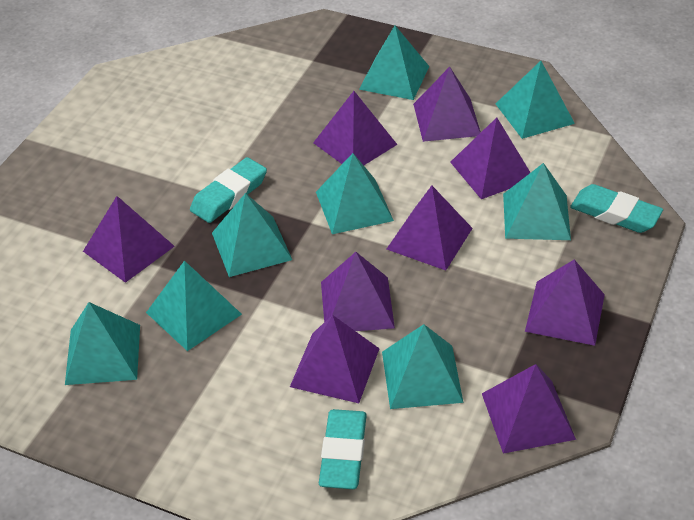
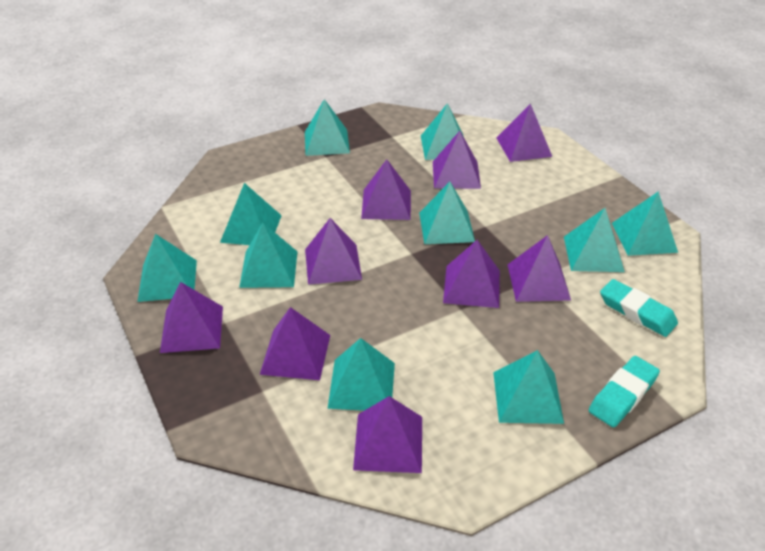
turquoise eraser: [190,157,267,223] [319,409,367,489] [570,184,663,233] = 3 -> [589,356,660,427] [600,279,678,337] = 2
turquoise pyramid: [65,302,140,385] [146,261,242,351] [212,193,292,277] [316,153,394,234] [359,26,429,100] [382,324,463,409] [496,61,575,139] [503,163,571,240] = 8 -> [137,234,197,302] [220,183,282,245] [239,223,298,288] [305,99,350,156] [327,338,395,411] [419,182,475,244] [421,103,464,160] [493,350,564,424] [564,208,625,272] [612,191,678,256] = 10

